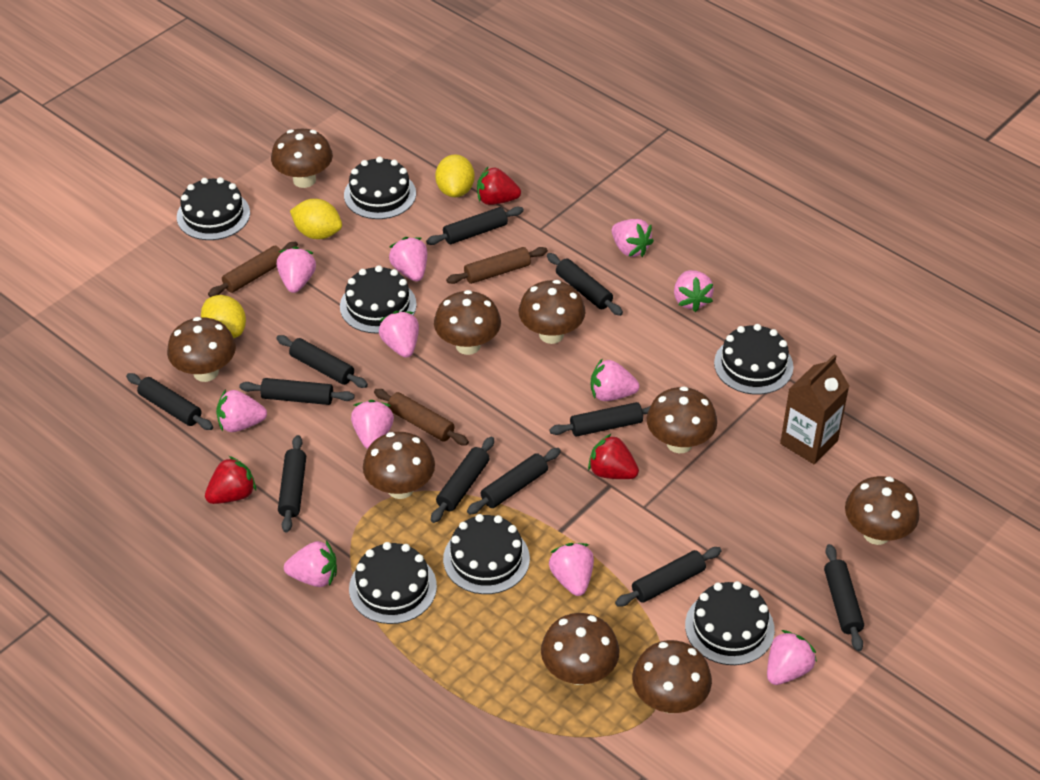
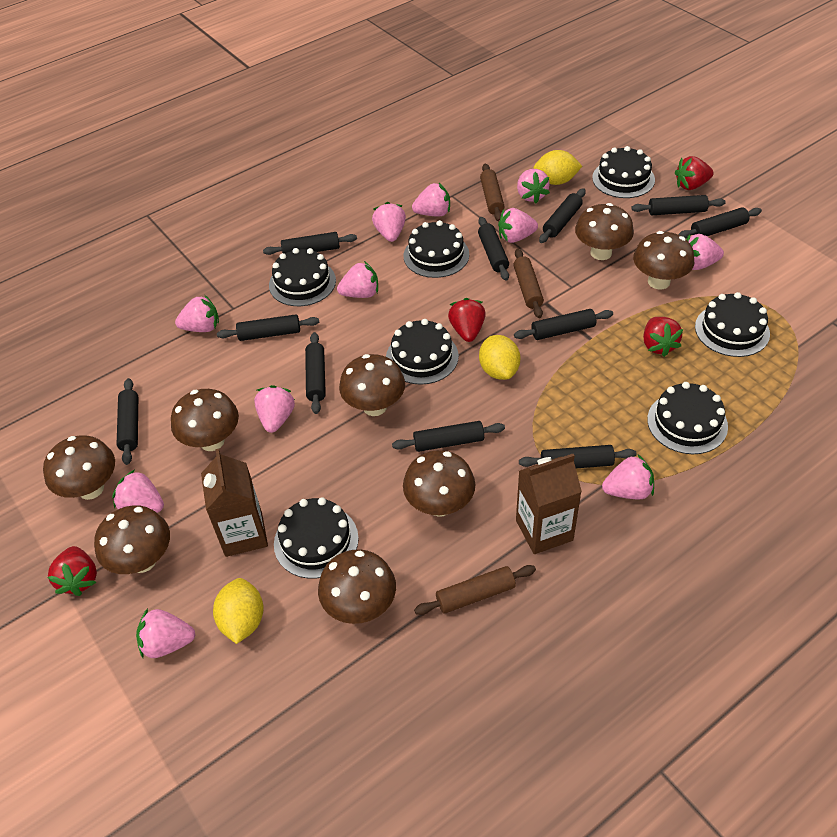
brown carton: [780,355,849,464] = 1 -> [201,449,268,557] [516,454,582,554] = 2
brown mushroom: [167,317,236,382] [271,129,333,188] [363,432,435,499] [434,290,501,355] [518,280,586,344] [541,613,619,685] [632,640,712,713] [647,387,717,453] [845,476,919,545] = 9 -> [43,436,115,500] [94,505,170,574] [171,389,239,451] [318,549,396,624] [339,354,405,416] [403,450,475,517] [575,203,634,260] [633,231,694,289] = 8
red strawberry: [205,456,256,504] [477,167,521,205] [588,433,639,479] = 3 -> [47,546,97,596] [448,298,486,342] [643,317,683,357] [675,156,714,190] = 4

